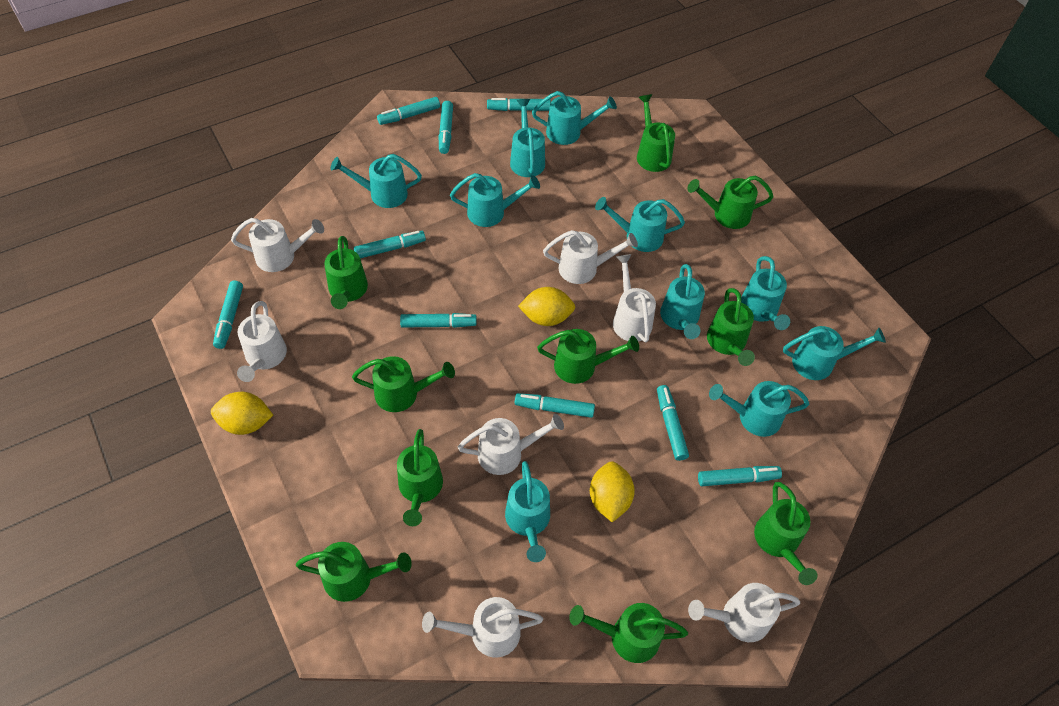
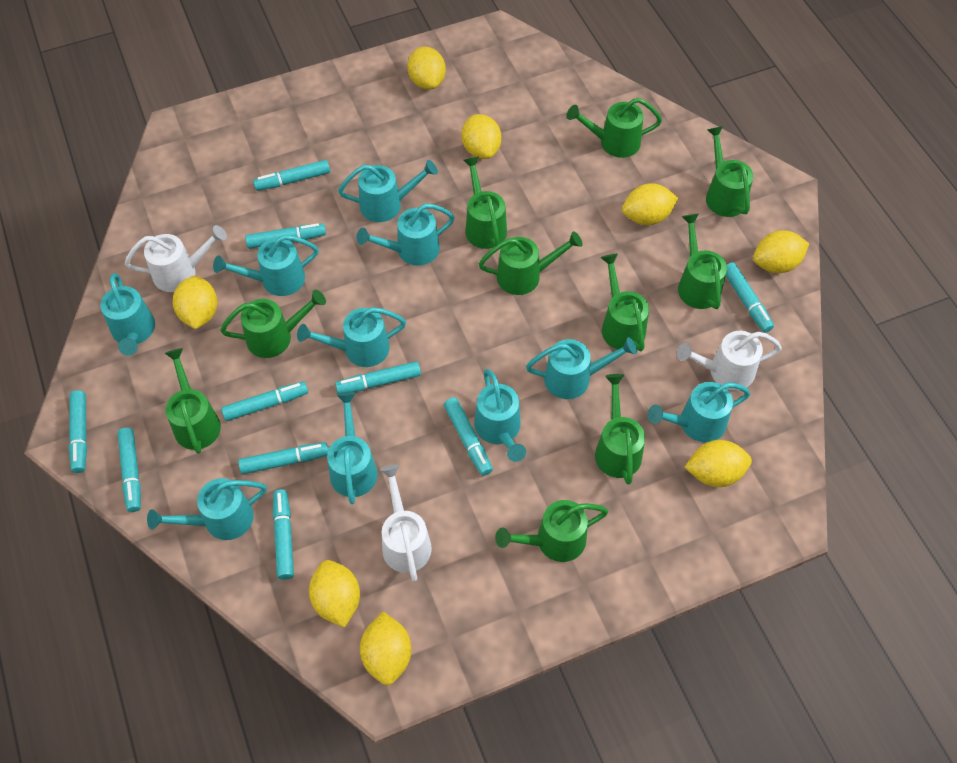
turquoise marker: [213,281,243,349] [354,231,426,258] [377,97,440,125] [400,313,477,328] [439,101,453,154] [487,98,551,111] [515,393,595,418] [657,385,689,461] [698,466,782,486] = 9 -> [69,390,87,473] [117,428,141,512] [221,382,308,421] [238,442,328,474] [245,223,326,249] [253,160,330,191] [273,489,294,580] [335,361,421,393] [444,397,493,476] [726,262,774,333] = 10
white watering can: [231,218,324,272] [237,301,287,382] [422,597,543,658] [458,414,564,475] [543,230,638,284] [613,254,656,343] [688,583,800,642] = 7 -> [125,225,227,292] [380,464,432,582] [677,331,782,390] = 3
yellow lemon: [211,392,273,435] [518,287,575,326] [590,461,635,522] = 3 -> [173,276,217,329] [309,560,360,628] [360,612,411,685] [407,47,446,90] [462,114,501,159] [622,183,678,225] [684,440,752,487] [753,230,809,273] = 8

